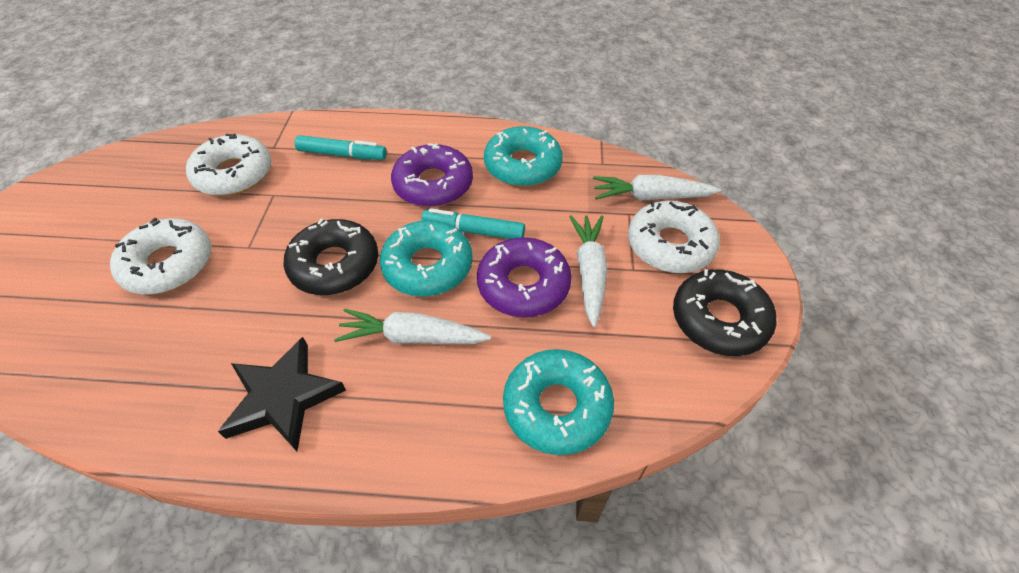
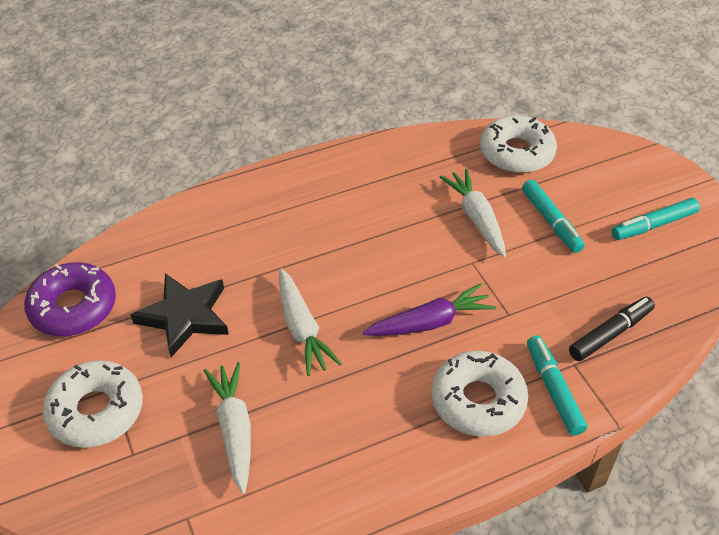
black donut: [284,218,378,295] [673,269,777,356] = 2 -> none = 0
black marker: none = 0 -> [569,297,655,361] = 1
purple carrot: none = 0 -> [362,283,496,336] = 1
purple donut: [391,143,473,207] [477,237,572,317] = 2 -> [24,262,116,336] = 1
turquoise donut: [380,220,473,297] [484,126,563,186] [503,349,614,455] = 3 -> none = 0
turquoise marker: [295,135,387,160] [421,208,525,239] = 2 -> [522,179,585,253] [527,336,587,436] [611,198,700,240] = 3

